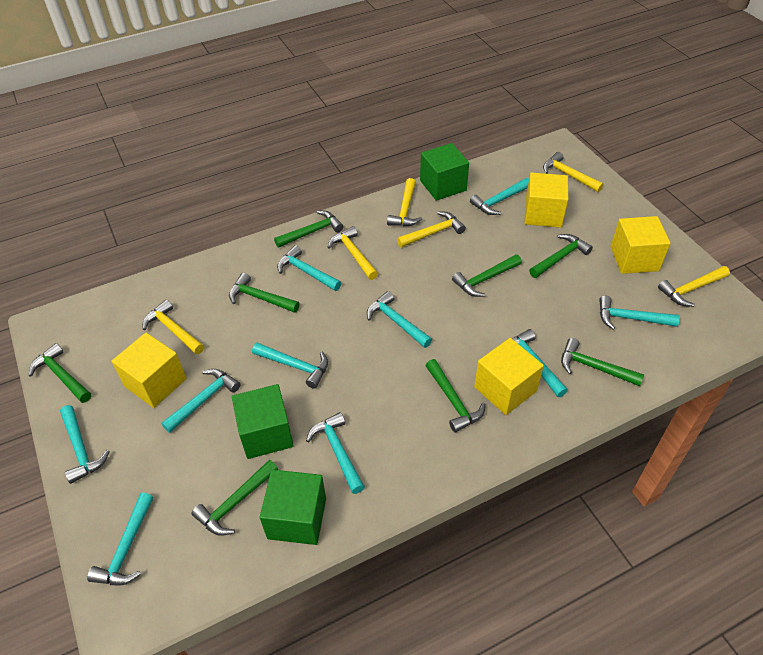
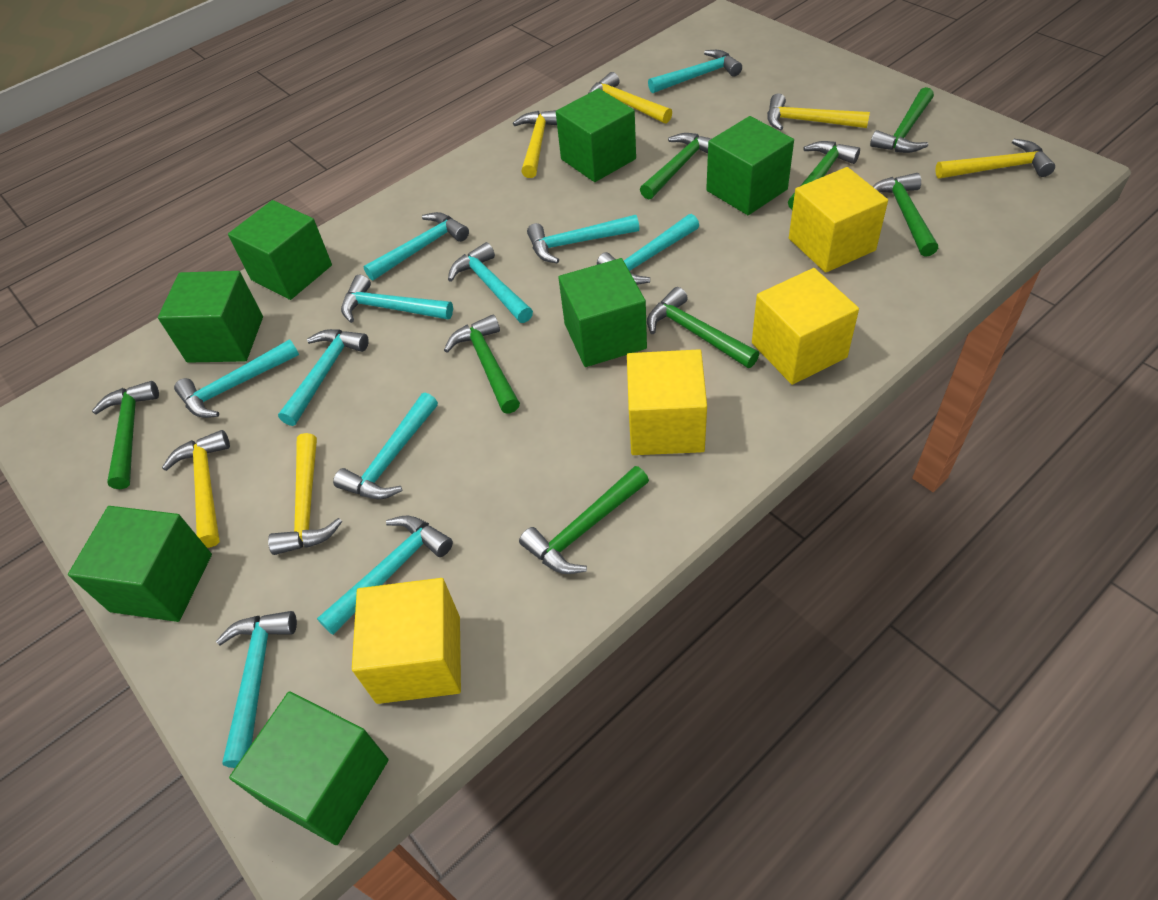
green cube: [232,384,294,459] [260,470,326,545] [420,143,469,201] = 3 -> [68,506,212,622] [158,271,263,363] [228,200,332,300] [229,691,389,845] [556,88,636,182] [558,258,647,367] [706,116,794,215] = 7
turquoise hammer: [60,405,110,484] [87,492,153,585] [161,369,241,433] [252,343,328,389] [277,245,341,291] [306,412,365,494] [367,291,432,348] [470,178,529,215] [512,329,568,397] [599,296,680,330] = 10 -> [174,339,299,418] [216,611,297,768] [278,329,369,426] [317,516,453,635] [333,393,438,499] [341,275,453,323] [363,212,469,281] [448,242,533,323] [527,215,639,264] [597,214,699,285] [648,50,742,93] = 11

